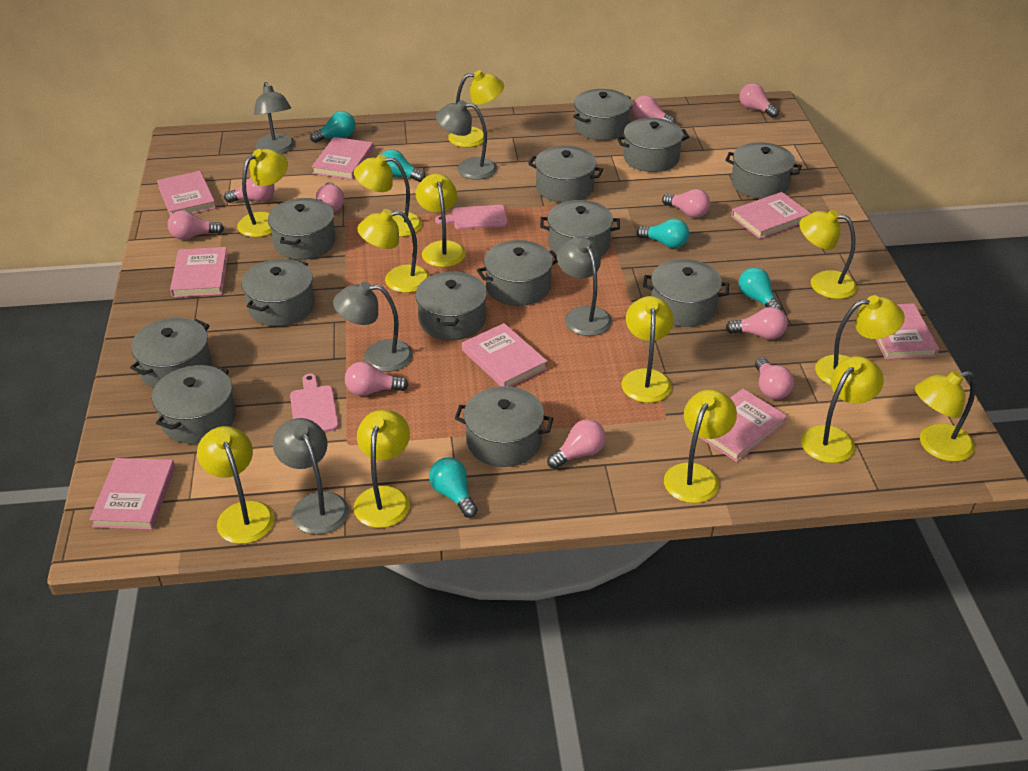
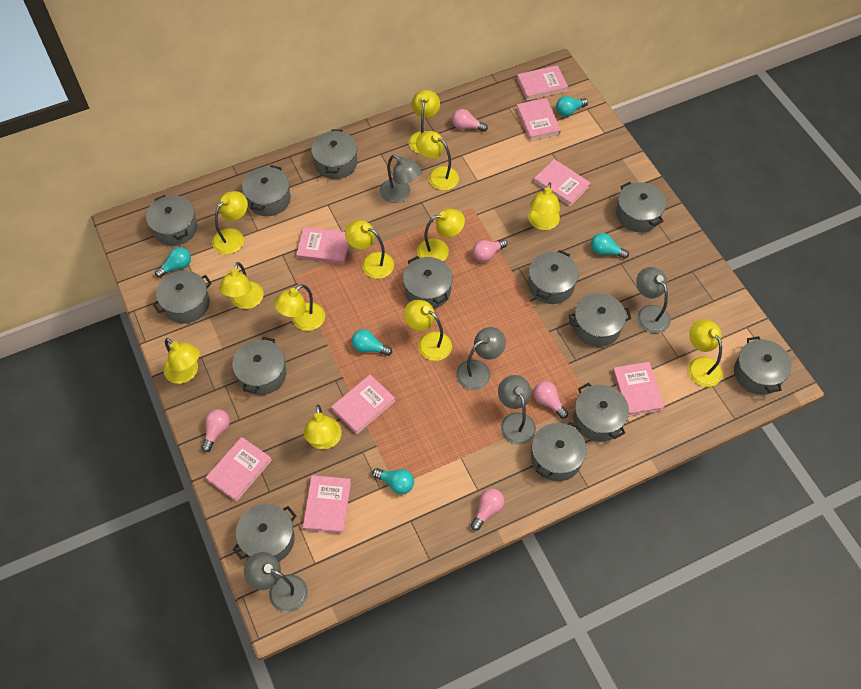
pink cutting board: [290,374,339,432] [435,205,508,230] = 2 -> none = 0
pink light bulb: [168,210,224,240] [224,177,275,203] [316,182,344,212] [345,362,408,396] [547,419,606,469] [632,95,676,123] [662,189,710,218] [726,307,787,340] [739,83,779,118] [755,357,794,399] = 10 -> [202,409,230,452] [452,109,488,132] [471,488,504,531] [473,239,507,262] [533,381,568,419] = 5
yellow lamp: [197,426,274,544] [237,149,288,237] [354,154,422,237] [354,410,410,528] [357,209,430,293] [416,174,466,267] [448,70,504,147] [621,296,674,403] [664,389,737,503] [799,210,857,299] [801,356,884,463] [815,295,905,385] [915,371,976,462] = 13 -> [164,338,200,384] [212,191,248,254] [219,262,264,309] [274,284,325,331] [304,405,342,449] [345,220,394,279] [404,300,452,361] [409,90,440,154] [416,131,459,190] [417,209,465,261] [529,182,560,230] [688,319,723,387] = 12

